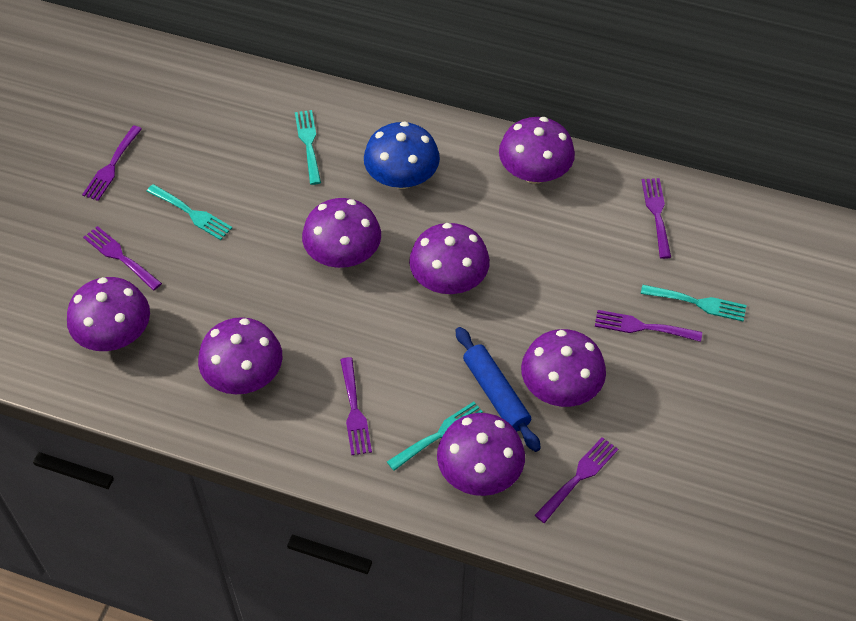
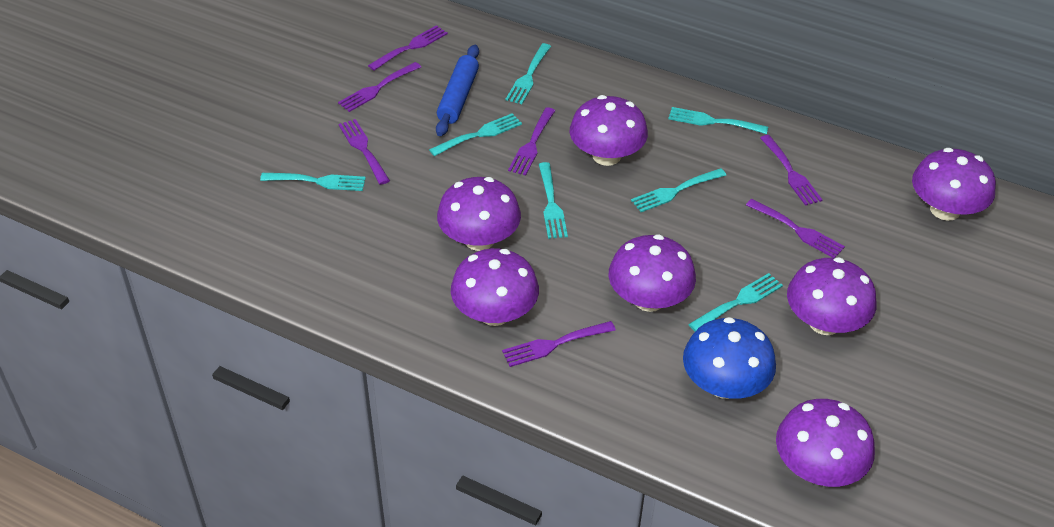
purple fork: [82,126,142,201] [83,226,162,290] [340,357,372,455] [535,437,618,523] [595,310,702,342] [642,178,671,259] = 6 -> [338,62,421,112] [339,119,390,185] [368,25,448,71] [502,321,616,367] [508,107,555,175] [746,199,845,258] [760,135,822,206] = 7
turquoise fork: [146,184,232,240] [295,110,321,185] [387,402,483,471] [641,285,747,321] = 4 -> [260,173,366,191] [429,113,522,156] [505,43,551,104] [539,162,568,239] [631,168,727,212] [668,107,768,134] [688,273,783,331] = 7

